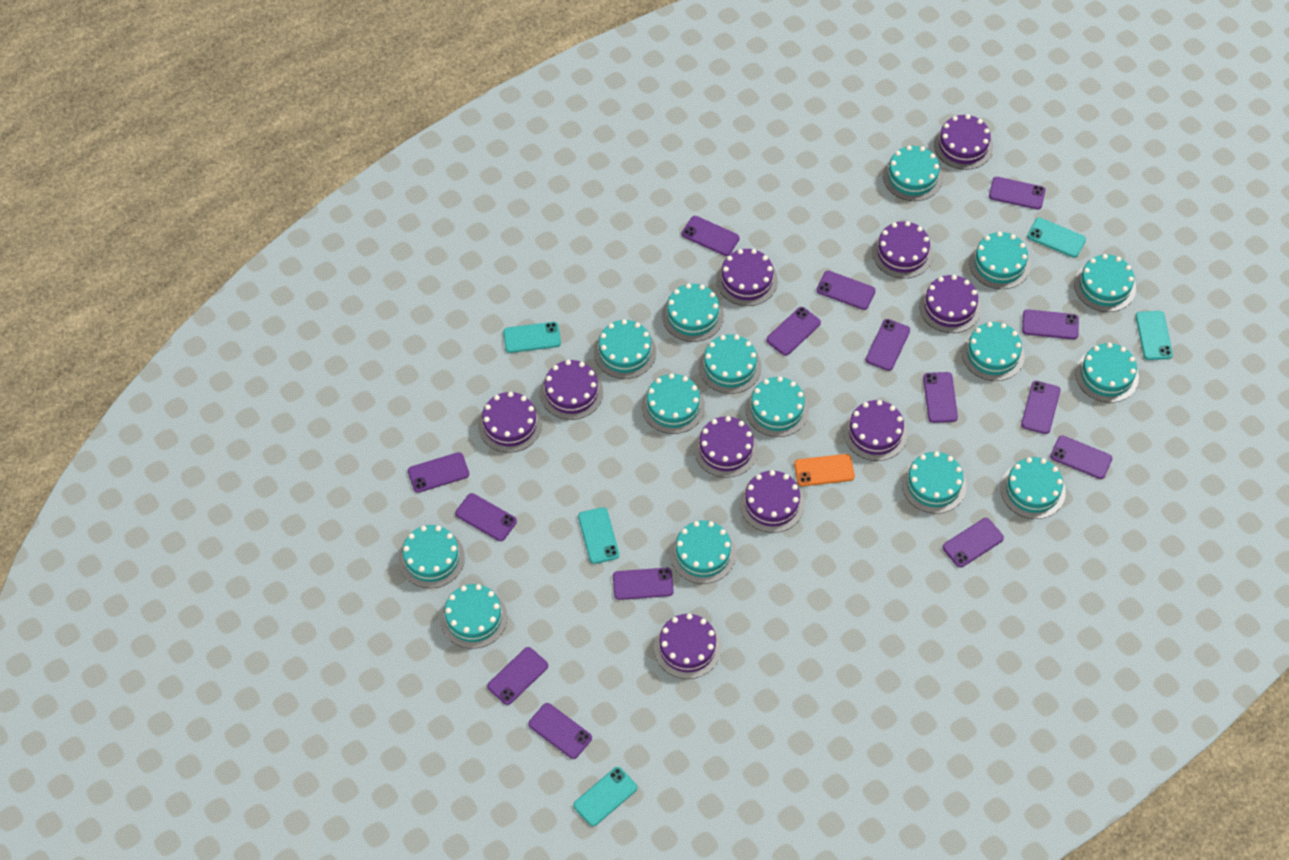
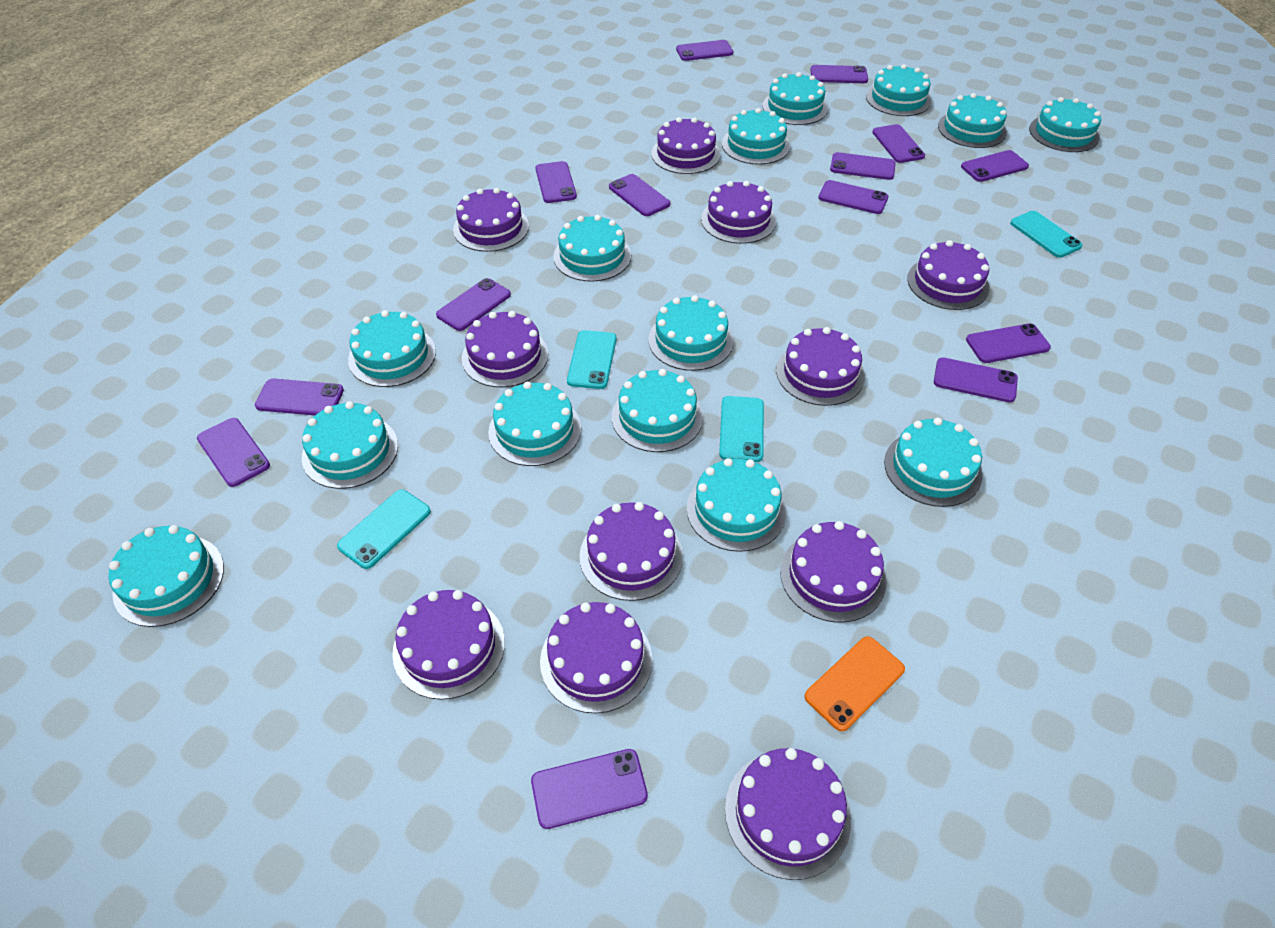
purple cake: [478,392,542,453] [540,360,603,420] [654,614,721,679] [694,416,758,478] [716,249,778,306] [739,470,805,533] [844,400,908,461] [872,221,933,278] [919,275,981,333] [934,114,993,170] = 10 -> [392,590,505,700] [453,188,529,252] [462,311,548,387] [540,602,652,713] [580,502,683,601] [652,117,720,174] [701,181,776,244] [725,748,851,880] [776,327,865,406] [780,521,886,623] [907,240,989,310] = 11
purple phone: [408,452,469,493] [455,493,517,541] [487,647,548,705] [529,703,592,759] [613,568,674,600] [682,216,740,256] [766,307,821,356] [817,271,876,310] [866,319,910,371] [923,372,958,423] [943,518,1004,567] [989,177,1046,210] [1021,381,1060,434] [1022,309,1079,339] [1050,435,1112,479] = 15 -> [197,418,270,487] [255,379,344,416] [436,278,511,331] [531,749,648,829] [536,161,577,203] [609,174,670,216] [676,40,733,61] [810,65,868,83] [818,180,888,214] [830,152,895,180] [872,124,925,163] [934,357,1018,403] [961,150,1029,182] [966,323,1051,363] = 14
turquoise cake: [399,525,465,588] [440,584,507,649] [594,319,656,379] [642,373,705,434] [662,283,724,342] [670,521,736,584] [699,334,761,394] [745,377,809,437] [883,145,943,201] [902,451,967,514] [962,322,1025,381] [969,232,1031,289] [1000,457,1066,519] [1074,254,1136,312] [1075,343,1139,403] = 15 -> [108,525,224,627] [302,401,398,489] [348,310,436,387] [488,382,581,466] [553,215,631,282] [612,369,703,452] [648,295,733,371] [687,458,786,552] [722,108,790,165] [762,72,828,125] [866,64,932,116] [884,418,983,507] [938,93,1007,148] [1029,97,1101,152] = 14
turquoise phone: [503,322,561,353] [573,767,637,826] [578,507,619,564] [1027,218,1086,258] [1136,311,1173,360] = 5 -> [337,489,431,569] [567,330,617,389] [719,396,764,462] [1010,211,1082,258] = 4

